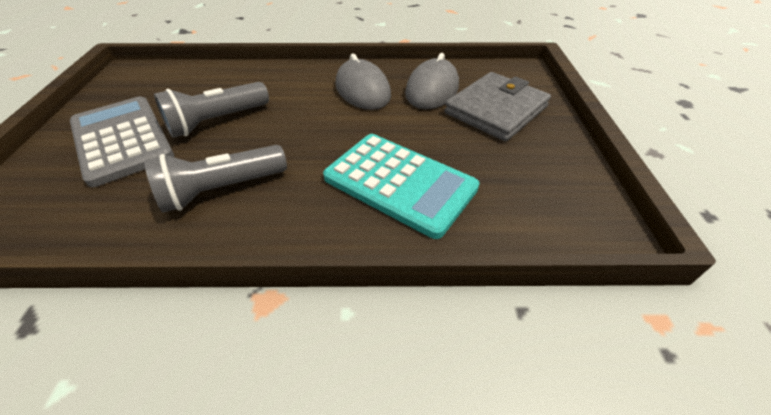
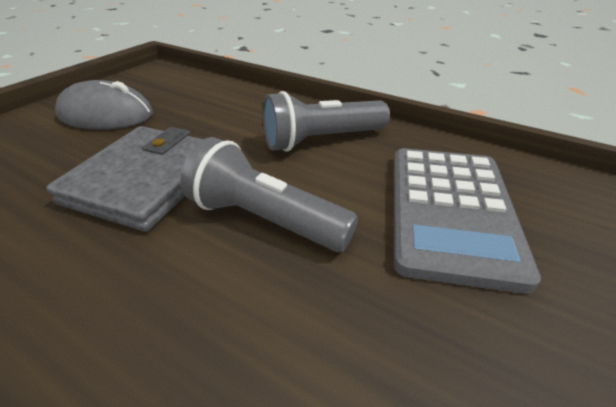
grey mouse: [336,53,391,110] [405,53,459,109] = 2 -> [55,80,153,130] = 1
turquoise calculator: [323,134,480,239] = 1 -> none = 0

